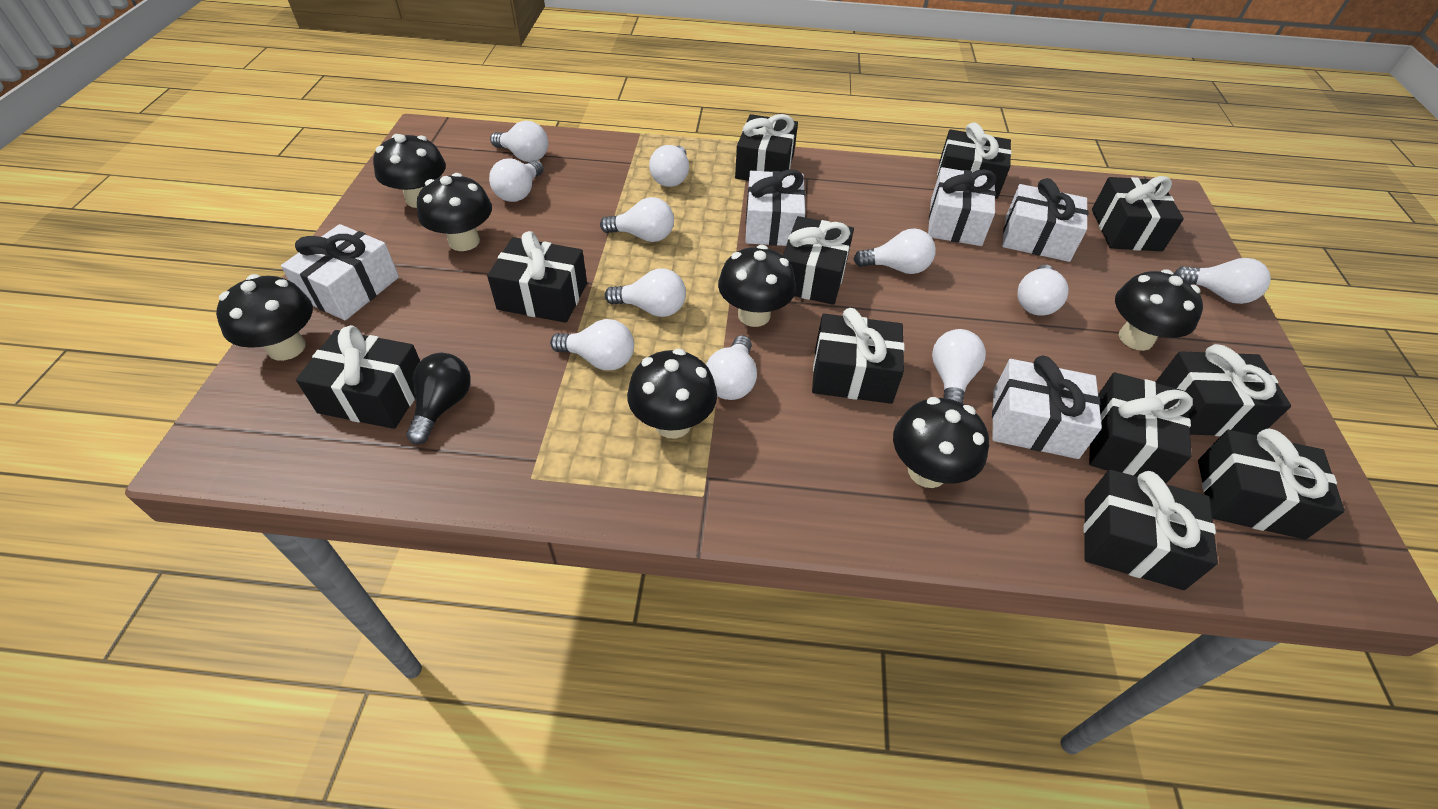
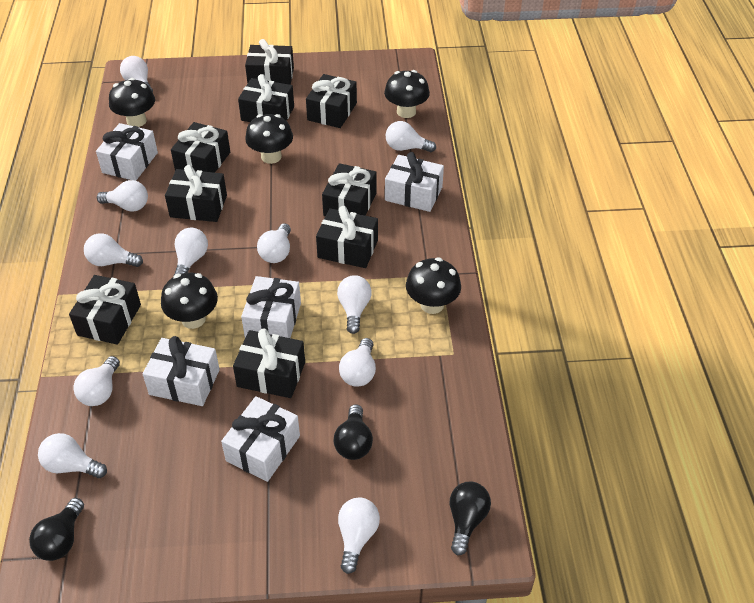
black gift: [296,325,420,429] [487,231,587,323] [735,114,798,181] [783,216,854,305] [812,308,905,404] [937,122,1012,199] [1084,469,1218,590] [1089,372,1193,484] [1092,176,1184,252] [1156,344,1291,436] [1198,428,1345,540] = 11 -> [69,275,141,345] [165,165,227,222] [171,122,230,173] [233,328,305,398] [238,74,294,122] [245,39,294,85] [306,74,357,128] [316,206,378,268] [322,163,376,216] = 9
black light bulb: [406,353,471,444] = 1 -> [29,498,84,561] [334,404,373,460] [450,481,491,555] = 3
black mushroom: [216,274,313,361] [373,134,446,208] [417,173,492,251] [627,349,717,439] [718,245,796,327] [893,397,989,488] [1115,269,1203,351] = 7 -> [109,78,155,127] [161,272,218,329] [245,114,293,164] [384,70,430,118] [406,257,461,314] = 5

